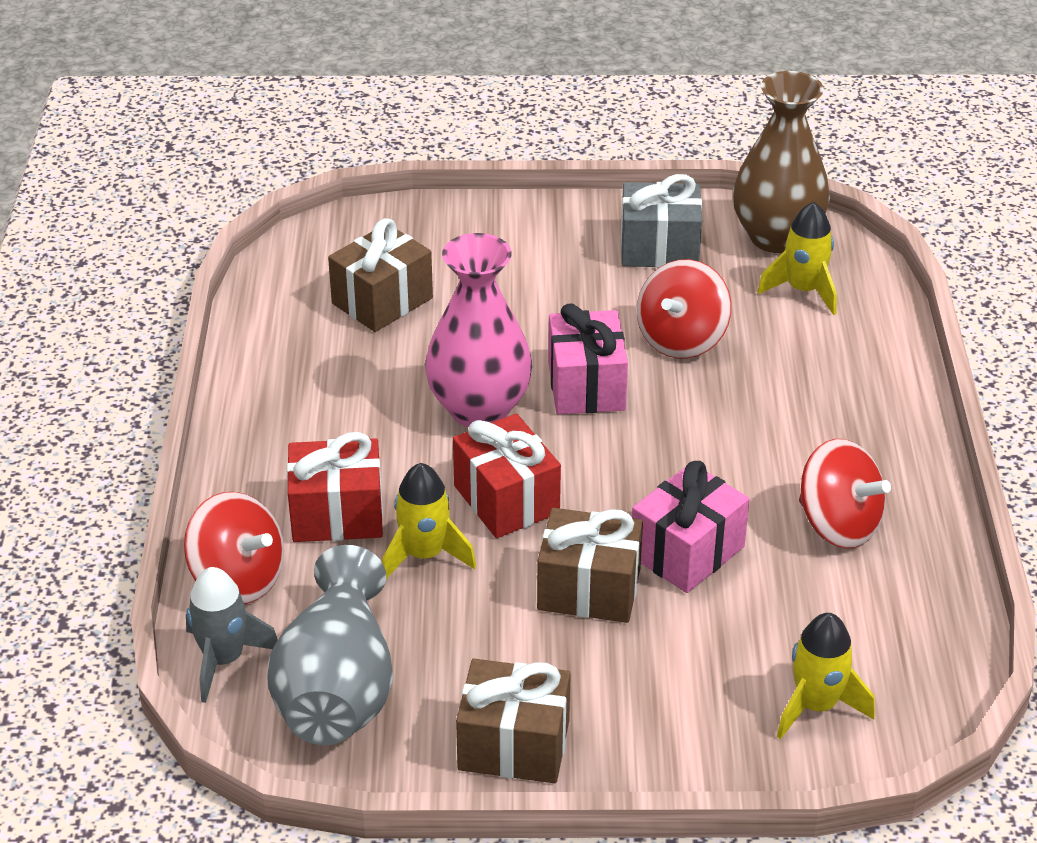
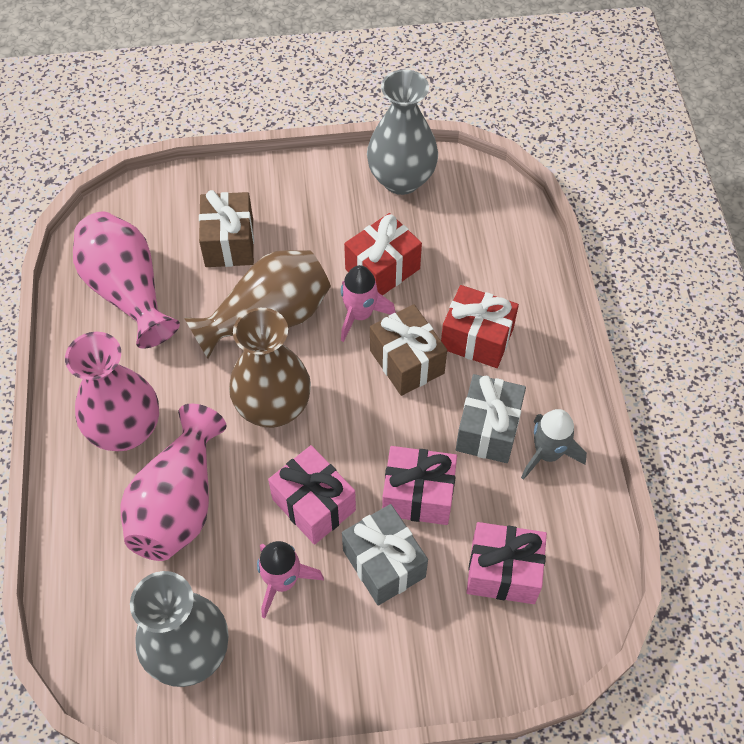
brown gift: [328,218,433,332] [456,659,571,783] [537,508,643,623] = 3 -> [199,190,254,267] [370,304,447,396] = 2
brown vase: [733,71,830,253] = 1 -> [184,250,331,359] [229,308,311,428] = 2
grey gift: [620,174,702,268] = 1 -> [342,504,428,606] [456,374,526,463] = 2
grey vase: [267,545,393,745] = 1 -> [130,571,228,687] [367,69,438,195] = 2
pink gift: [548,304,628,414] [632,461,750,593] = 2 -> [268,445,356,545] [382,446,457,525] [466,522,547,604] = 3
pink rocket: none = 0 -> [257,541,324,618] [341,265,396,342] = 2
pink vase: [425,233,532,427] = 1 -> [65,332,159,451] [73,212,180,349] [120,404,227,561] = 3
red spinning top: [184,492,284,604] [637,259,731,359] [799,439,891,548] = 3 -> none = 0
yellow rocket: [382,463,476,579] [757,202,837,315] [777,613,875,739] = 3 -> none = 0

